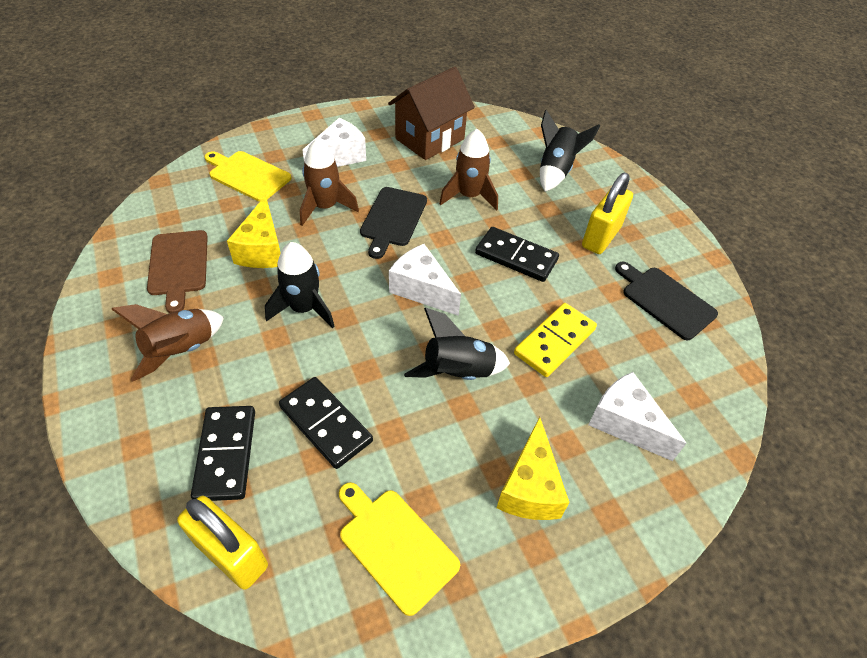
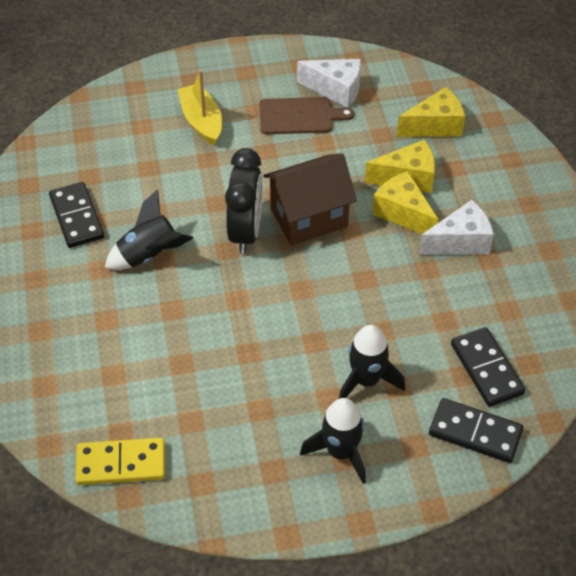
black clock: none = 0 -> [225,148,262,254] = 1
black cutting board: [360,187,427,259] [615,262,718,340] = 2 -> none = 0
brown rocket: [111,304,224,382] [300,139,359,226] [439,129,498,211] = 3 -> none = 0
white cheese: [302,118,366,167] [389,244,461,316] [588,372,686,461] = 3 -> [297,59,361,108] [419,200,494,255] = 2
yellow boat: none = 0 -> [178,70,222,146] = 1
yellow cheese: [227,195,281,268] [497,417,570,520] = 2 -> [365,139,435,193] [372,171,439,234] [397,87,465,137] = 3
yellow cutting board: [205,151,291,202] [339,482,460,616] = 2 -> none = 0
yellow padlock: [177,496,268,590] [582,173,633,254] = 2 -> none = 0

